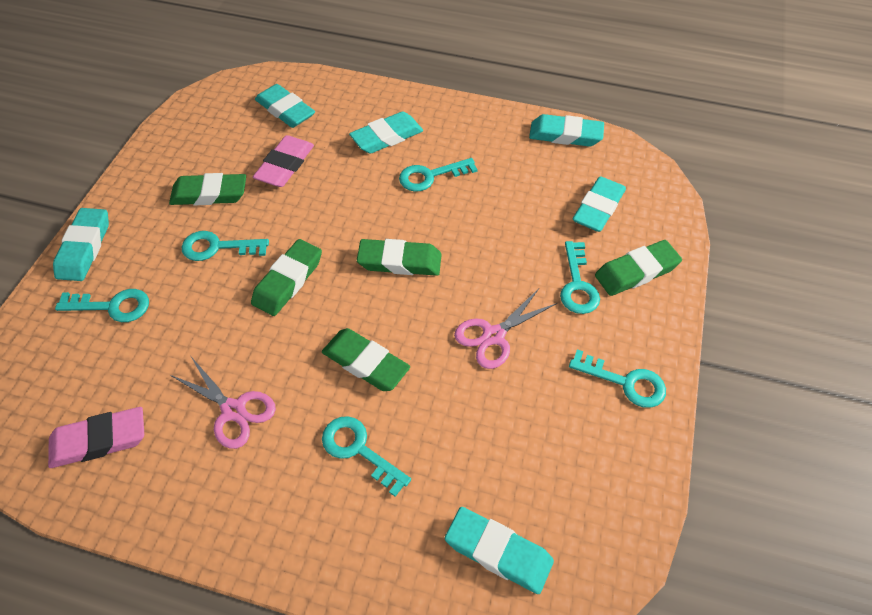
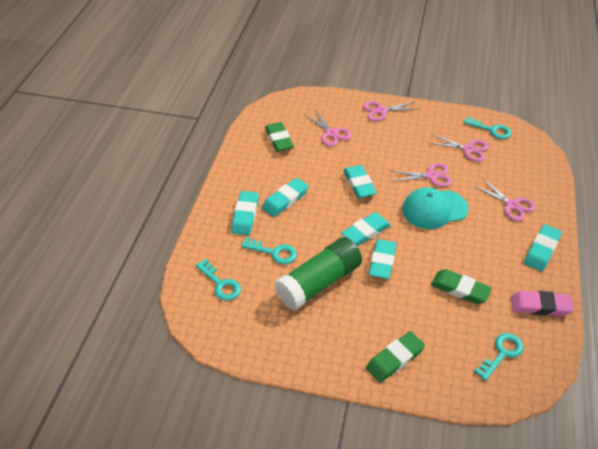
green eraser: [169,173,246,205] [251,239,322,316] [322,328,410,391] [357,239,442,276] [595,240,682,296] = 5 -> [265,122,294,152] [366,331,425,383] [431,269,492,304] = 3
green glue stick: none = 0 -> [274,237,362,311] = 1
pink eraser: [48,407,144,468] [253,135,314,187] = 2 -> [511,291,574,316] = 1
pink scissors: [170,357,276,449] [454,289,557,369] = 2 -> [305,110,351,146] [363,101,417,121] [390,163,452,187] [430,134,489,162] [473,178,536,221] = 5
turquoise cap: none = 0 -> [402,187,468,229] = 1
turquoise key: [55,289,149,322] [182,231,269,261] [322,416,411,497] [399,158,478,192] [560,241,600,314] [569,349,666,408] = 6 -> [196,259,241,301] [241,237,297,264] [463,116,512,139] [474,333,524,381] = 4

